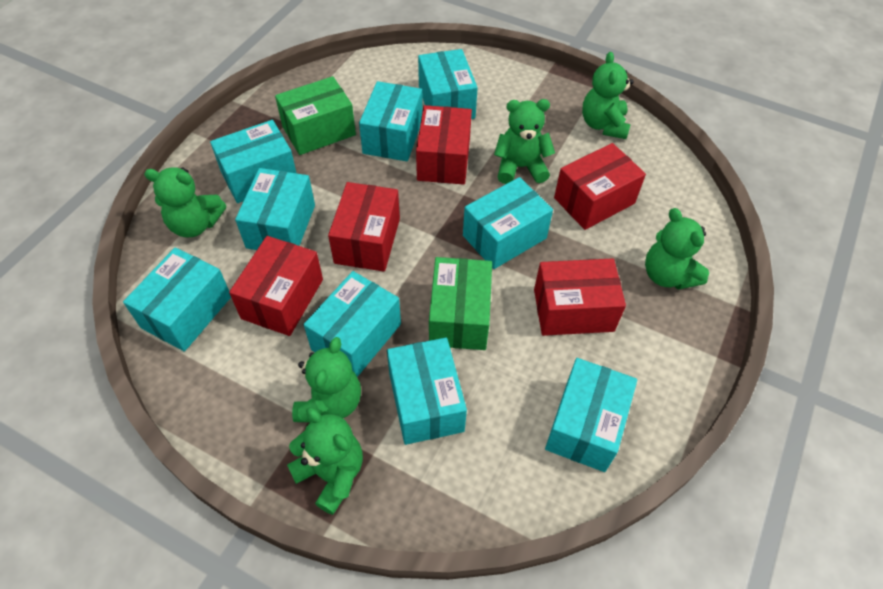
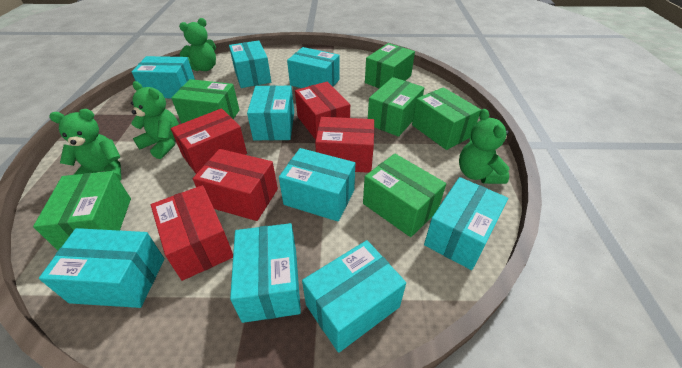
green box: [275,76,356,155] [429,257,492,350] = 2 -> [33,171,131,251] [171,79,240,124] [363,154,446,237] [365,43,415,88] [368,77,425,137] [412,87,481,150] = 6
green teddy bear: [144,167,226,237] [287,408,363,515] [292,337,361,422] [494,99,555,184] [582,52,634,139] [645,208,709,290] = 6 -> [49,109,121,181] [131,81,179,159] [179,18,216,71] [459,109,509,184] = 4

